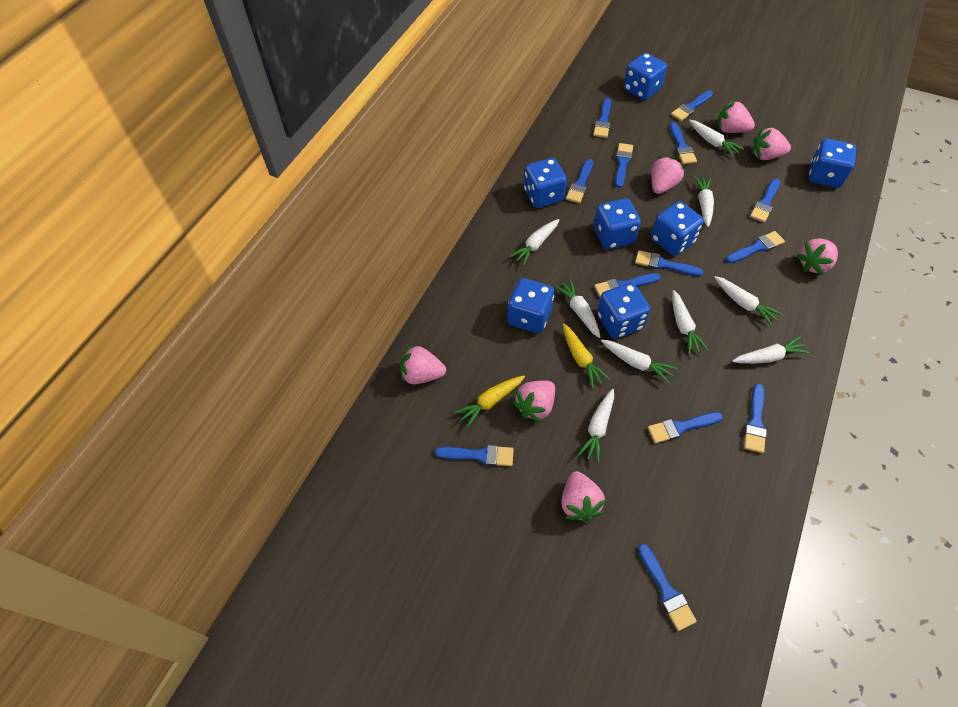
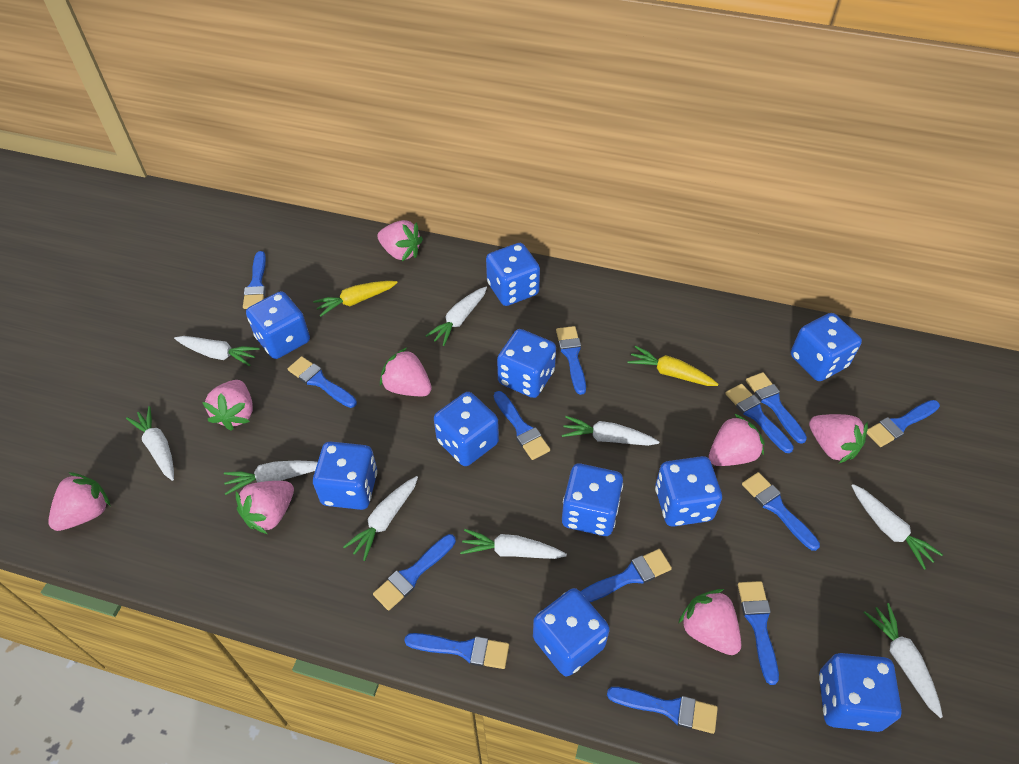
blue dice: [507,278,554,333] [524,158,567,208] [594,198,641,249] [597,282,650,339] [624,53,667,100] [651,201,704,256] [809,139,856,188] = 7 -> [246,291,310,359] [313,441,377,510] [434,392,499,466] [486,243,540,306] [497,329,556,398] [533,588,610,676] [562,463,623,536] [655,456,722,527] [791,313,862,381] [819,653,902,732] = 10
pink strawberry: [400,344,446,384] [512,380,555,423] [561,471,606,522] [651,156,685,194] [717,100,755,133] [752,127,791,160] [796,238,838,275] = 7 -> [48,472,110,531] [202,380,253,431] [236,481,294,534] [377,220,423,261] [380,348,432,396] [678,589,741,655] [709,414,765,466] [809,414,868,463] = 8

